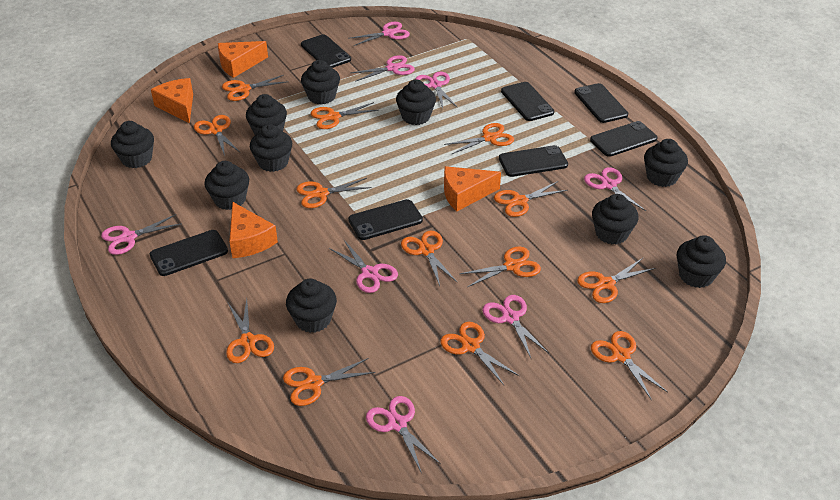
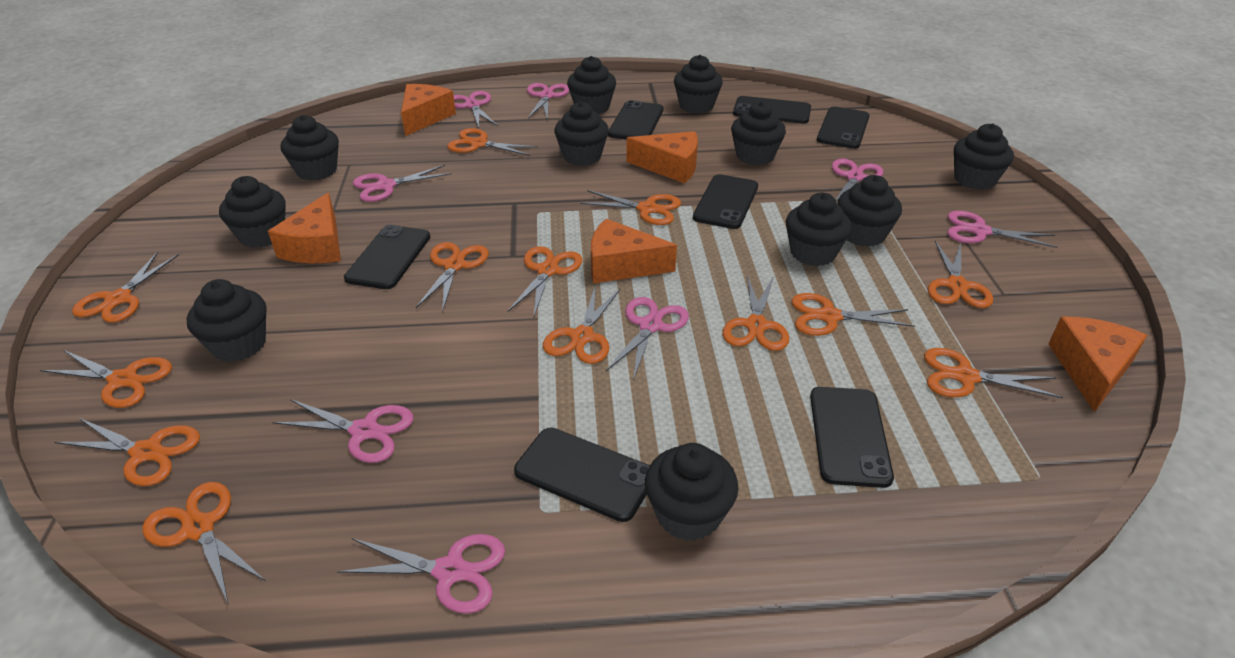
black cupcake: [111,121,154,168] [205,161,249,210] [246,94,287,135] [250,124,292,172] [286,279,337,333] [301,60,340,105] [396,80,436,125] [592,194,639,244] [644,139,688,187] [677,235,726,288] = 10 -> [186,279,266,362] [219,176,286,248] [281,115,339,181] [555,102,609,166] [567,56,616,114] [645,443,739,541] [674,55,723,114] [731,101,786,165] [786,192,852,266] [838,175,902,247] [954,123,1014,190] = 11
orange cheese: [151,78,193,124] [218,41,268,78] [229,202,278,258] [444,166,501,211] = 4 -> [268,193,341,263] [401,84,456,136] [591,219,677,284] [626,131,698,183] [1048,316,1147,412] = 5

